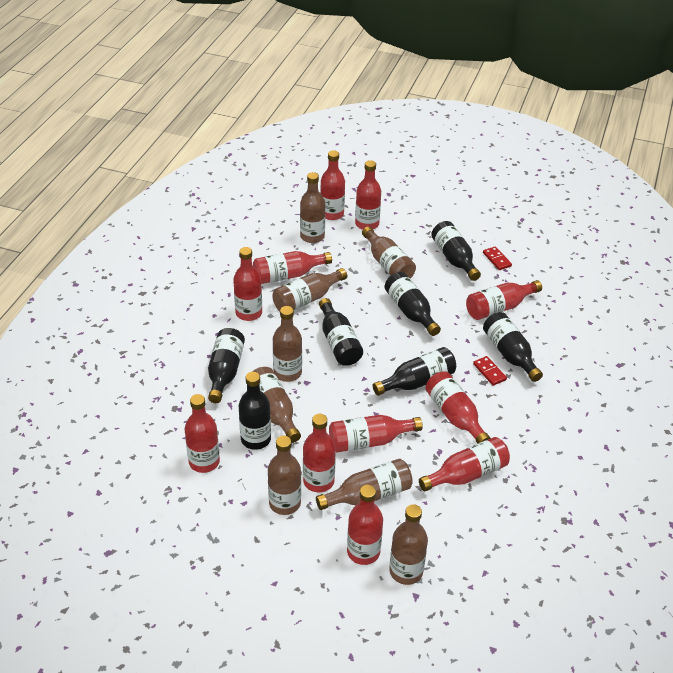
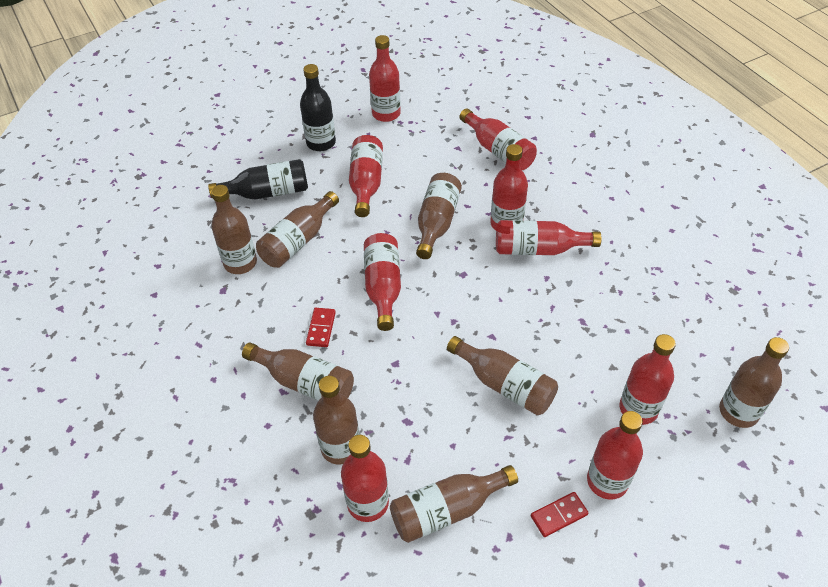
black bottle: [208,328,245,403] [239,372,271,450] [319,298,363,366] [373,347,456,395] [385,272,441,336] [431,221,481,281] [483,312,543,382] = 7 -> [208,159,308,200] [300,64,336,151] = 2
red bottle: [185,394,220,473] [233,247,262,321] [253,251,332,284] [303,414,336,492] [320,150,345,220] [329,415,423,453] [347,485,383,565] [355,160,381,230] [419,437,510,491] [425,372,490,444] [466,280,542,320] = 11 -> [341,435,389,522] [349,135,383,217] [364,233,401,331] [369,35,401,122] [459,108,537,170] [490,144,528,230] [496,220,602,255] [587,411,643,500] [619,334,676,425] = 9

